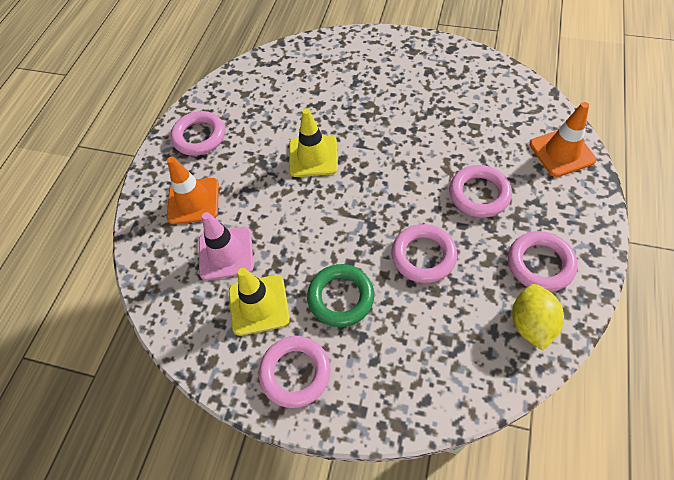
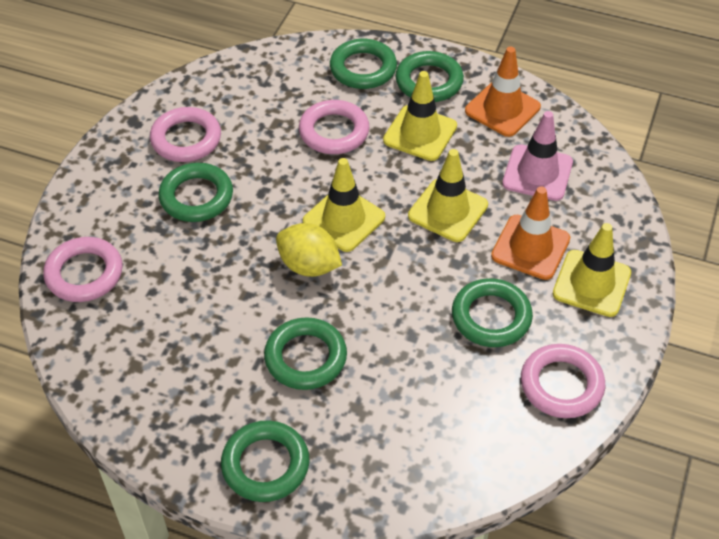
green ring: [307,264,374,327] = 1 -> [159,163,233,222] [221,420,309,502] [264,317,347,390] [330,39,397,89] [396,51,464,102] [452,278,533,347] = 6
pink ring: [170,111,225,156] [259,336,331,408] [391,224,457,283] [449,165,512,218] [508,231,578,292] = 5 -> [43,237,123,302] [150,107,221,162] [299,100,369,154] [521,344,605,418] = 4
yellow traffic cone: [229,268,290,336] [289,108,338,177] = 2 -> [303,158,385,252] [383,71,457,161] [408,149,488,242] [553,223,631,317] = 4

